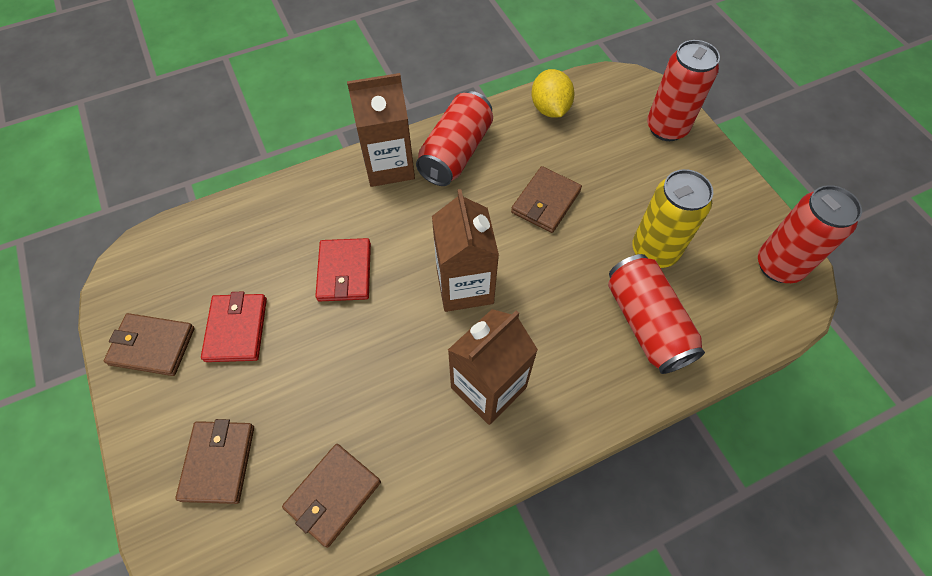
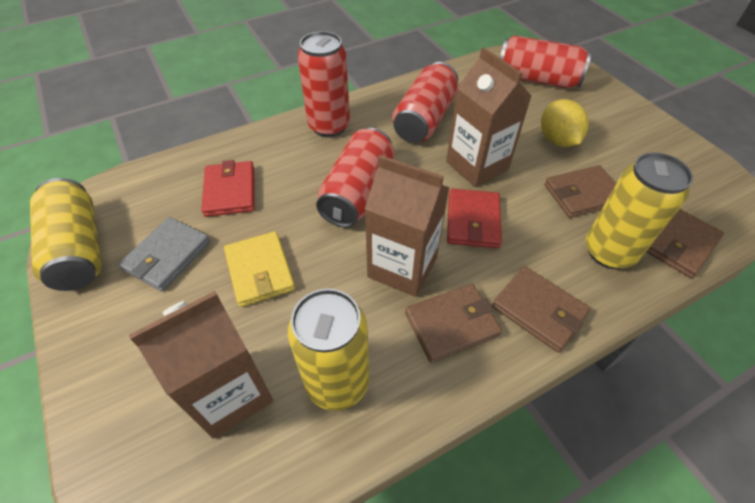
grey wallet: none = 0 -> [118,217,210,291] = 1
yellow can: [632,169,713,268] = 1 -> [30,178,102,291] [288,289,369,411] [586,152,693,269] = 3
yellow wallet: none = 0 -> [224,231,295,307] = 1

